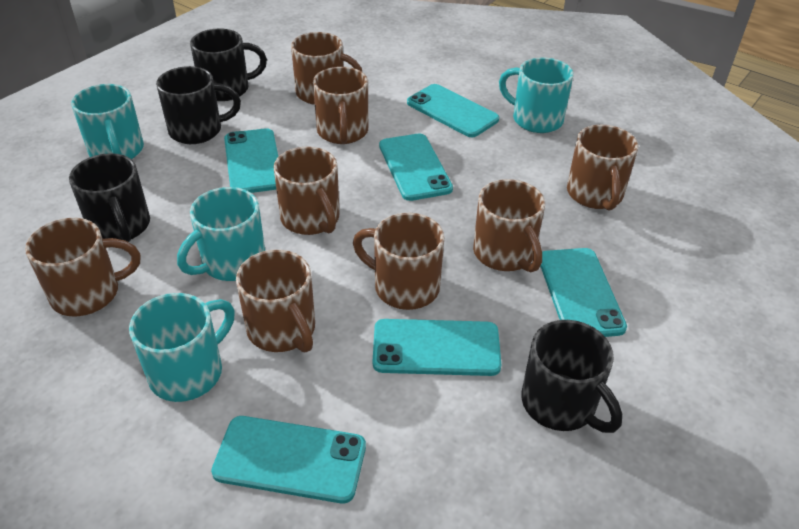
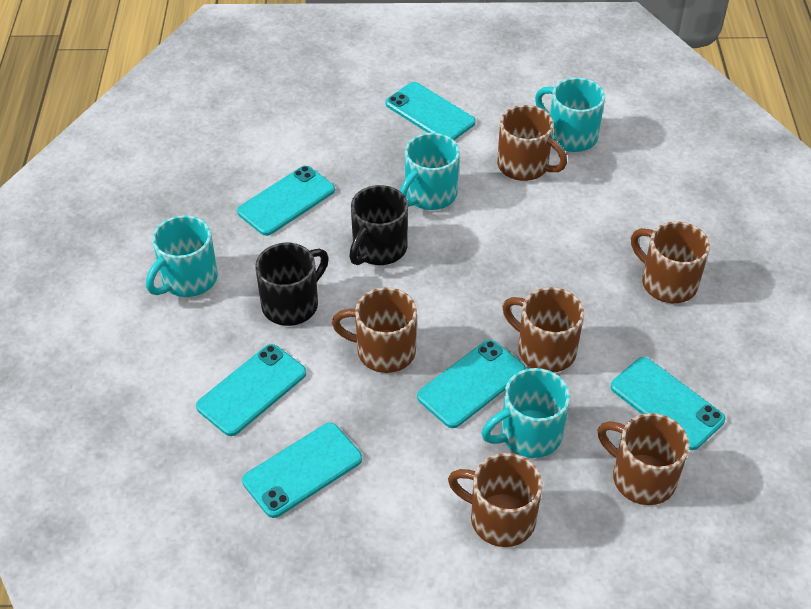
black mug: [69,153,150,242] [156,66,241,144] [190,28,267,101] [521,320,622,433] = 4 -> [255,243,329,326] [349,185,408,265] = 2
brown mug: [25,218,140,316] [236,250,315,352] [273,147,340,235] [291,32,362,105] [313,67,368,144] [353,213,445,310] [473,179,545,272] [567,125,638,211] = 8 -> [332,287,417,373] [448,453,542,547] [497,105,567,181] [502,287,584,373] [597,413,689,505] [631,221,710,303] = 6

